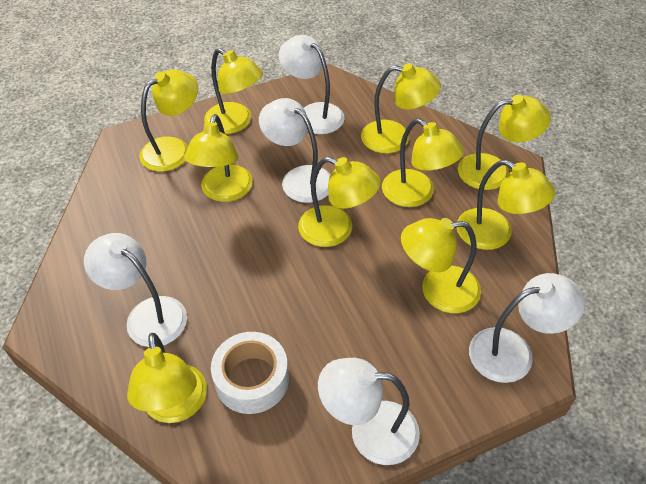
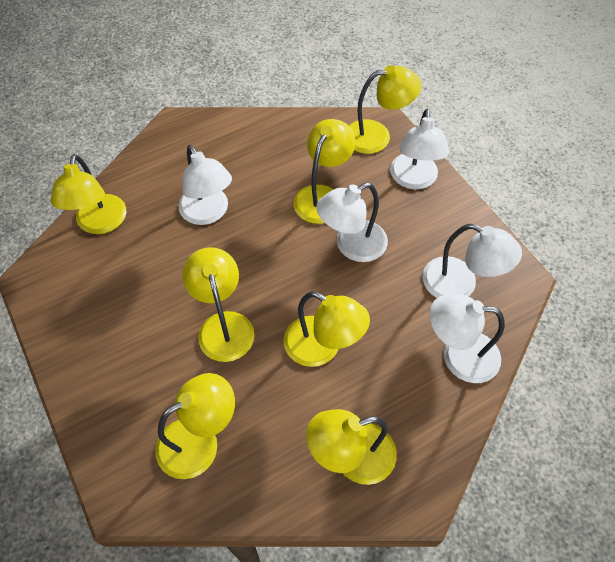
white tape: [211,332,289,414] = 1 -> none = 0
yellow lamp: [127,333,207,423] [139,70,198,172] [185,114,253,202] [204,48,263,134] [298,157,381,247] [361,63,441,153] [382,119,464,207] [401,218,481,313] [457,160,555,250] [458,95,551,190] = 10 -> [51,154,126,234] [155,373,235,479] [182,247,255,362] [284,291,370,367] [293,119,356,224] [306,409,397,485] [349,65,422,154] = 7

